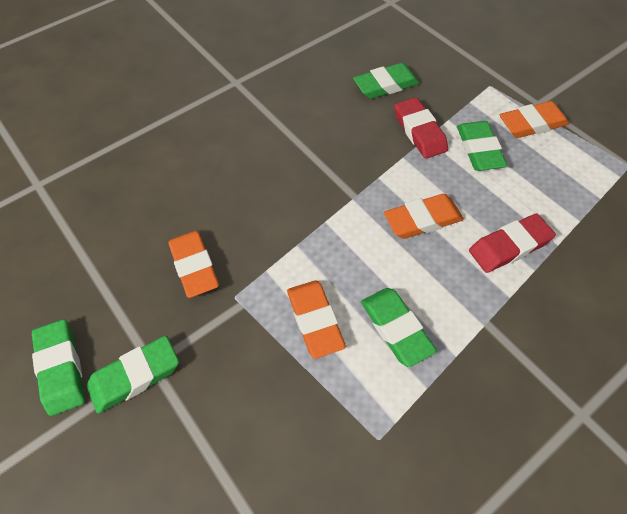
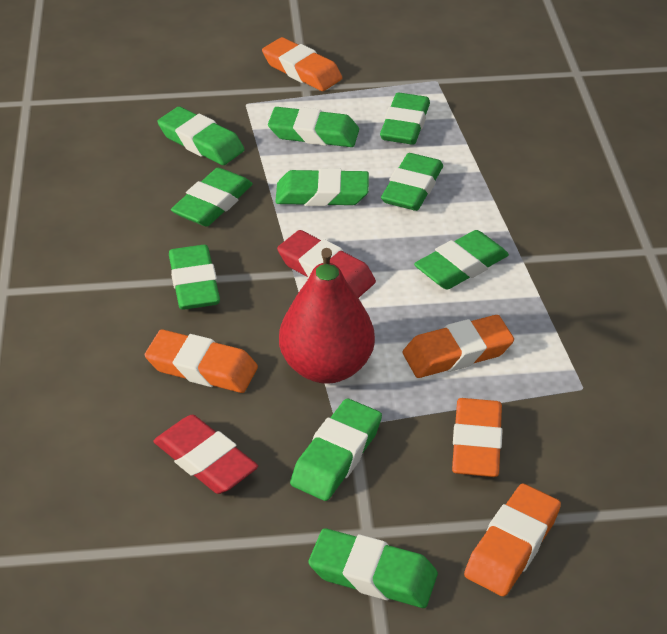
green eraser: [32,319,85,416] [87,336,179,414] [353,63,420,99] [361,288,437,367] [457,121,508,171] = 5 -> [157,107,244,165] [169,245,220,310] [171,168,253,227] [268,107,359,147] [275,168,369,206] [290,399,382,501] [308,528,438,608] [380,93,430,145] [381,153,443,211] [414,230,509,290] = 10
orange eraser: [168,231,219,298] [287,280,346,359] [384,194,464,239] [500,101,569,138] = 4 -> [145,329,258,393] [262,37,342,91] [403,315,514,378] [452,398,502,477] [464,484,561,596] = 5
red pear: none = 0 -> [279,248,375,384] = 1

